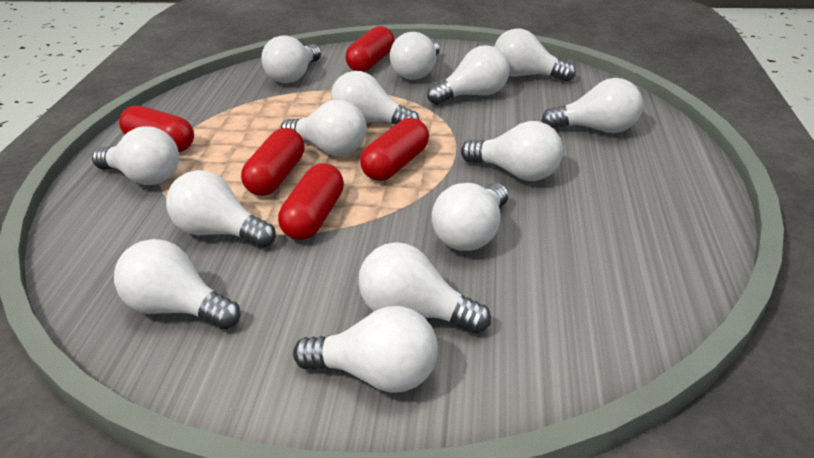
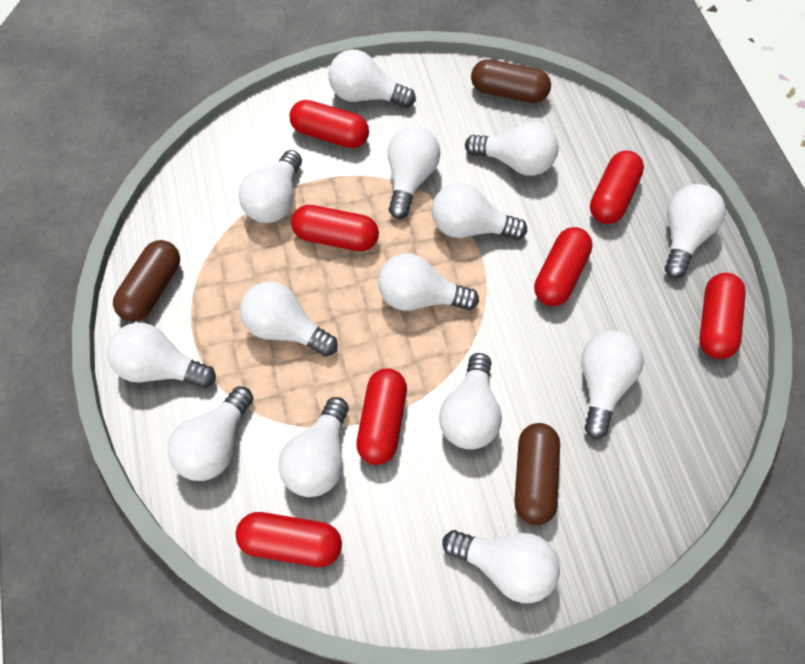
brown capsule: none = 0 -> [113,240,180,322] [471,59,551,103] [514,423,560,525] = 3
red capsule: [119,106,194,152] [241,128,305,196] [278,163,344,240] [345,26,394,72] [360,118,429,181] = 5 -> [235,512,342,567] [289,100,369,148] [291,205,379,251] [356,368,407,465] [534,227,592,306] [590,151,644,224] [699,273,746,359] = 7

